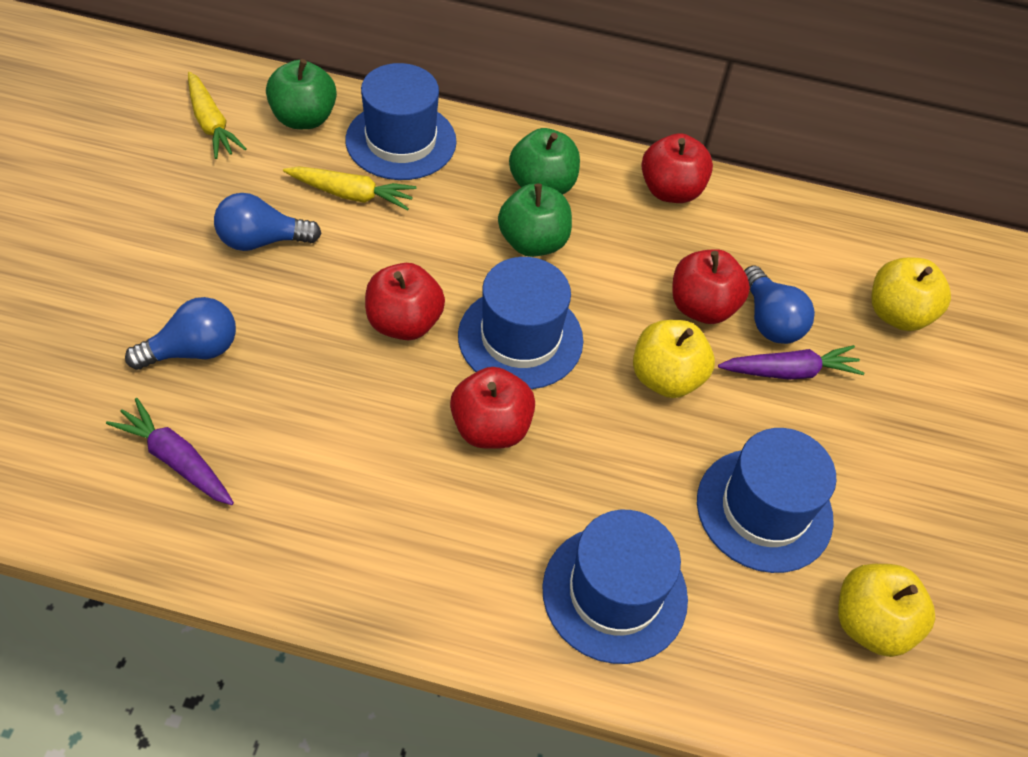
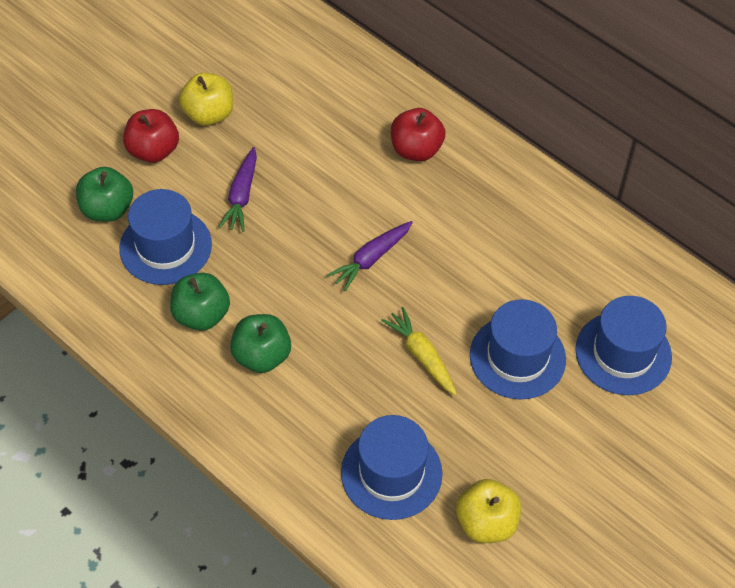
blue light bulb: [125,297,236,370] [214,193,322,251] [744,266,815,344] = 3 -> none = 0
red apple: [365,263,445,340] [450,367,535,449] [641,133,713,203] [672,249,750,324] = 4 -> [123,109,179,163] [391,108,446,161] = 2
yellow apple: [633,320,715,398] [838,564,935,657] [871,257,951,331] = 3 -> [179,73,233,126] [456,479,521,543] = 2
yellow carrot: [188,72,247,159] [283,166,417,211] = 2 -> [381,307,457,395] = 1

